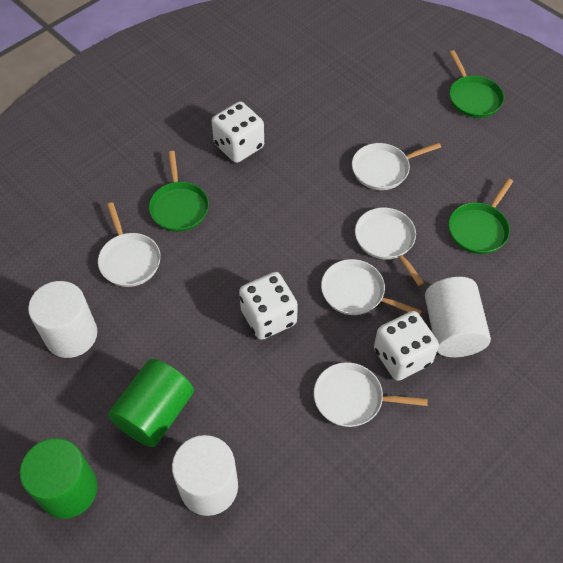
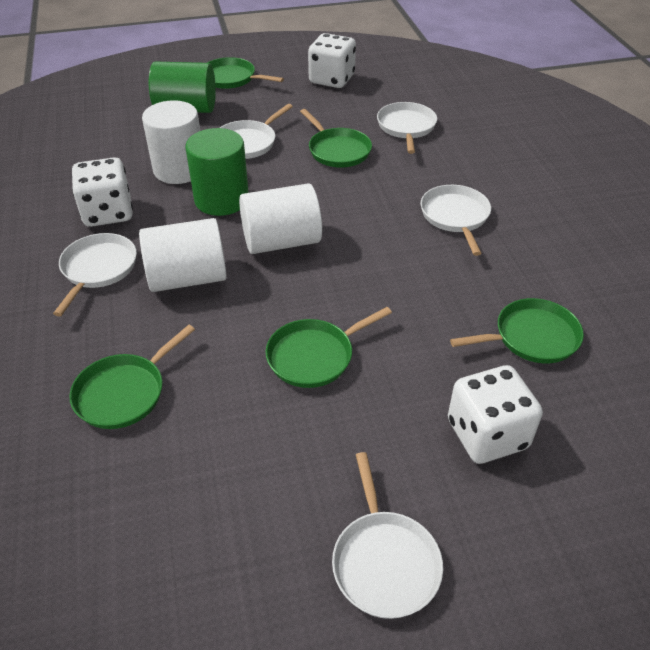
green pan: [149,151,209,232] [449,50,504,118] [449,178,513,254] = 3 -> [70,325,195,429] [207,57,284,89] [265,307,392,388] [300,109,372,168] [450,298,584,363] = 5

